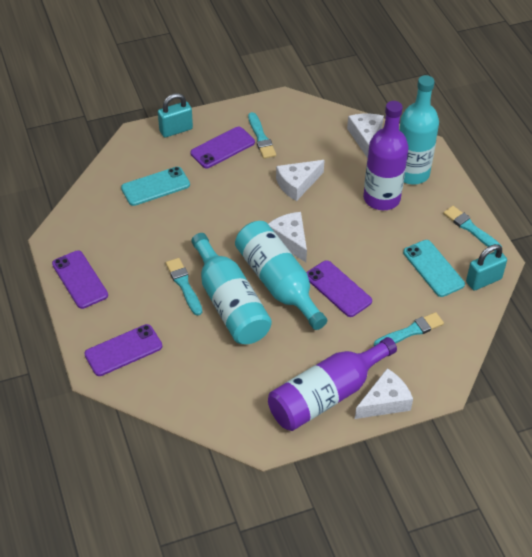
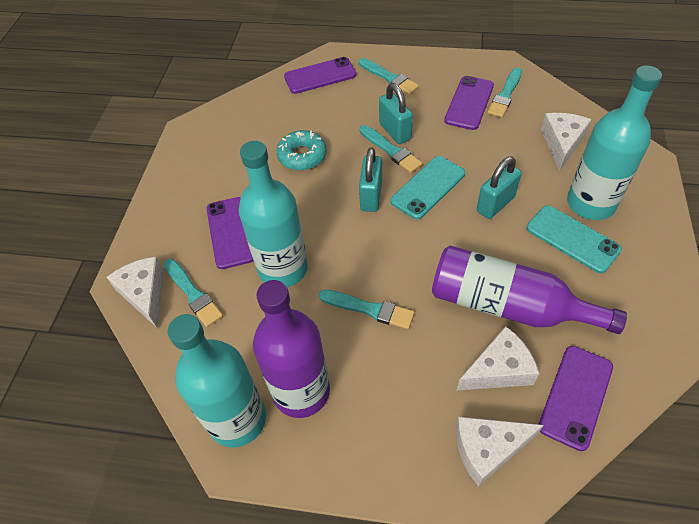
turquoise brush: [166,258,202,315] [248,112,276,159] [374,312,444,346] [443,206,502,251] = 4 -> [164,259,223,327] [319,290,415,329] [359,58,419,95] [359,125,423,173] [487,67,522,118] = 5
turquoise donut: none = 0 -> [276,130,327,170] = 1
turquoise padlock: [158,93,193,138] [466,244,507,291] = 2 -> [359,147,382,212] [379,83,413,144] [477,156,522,219] = 3

